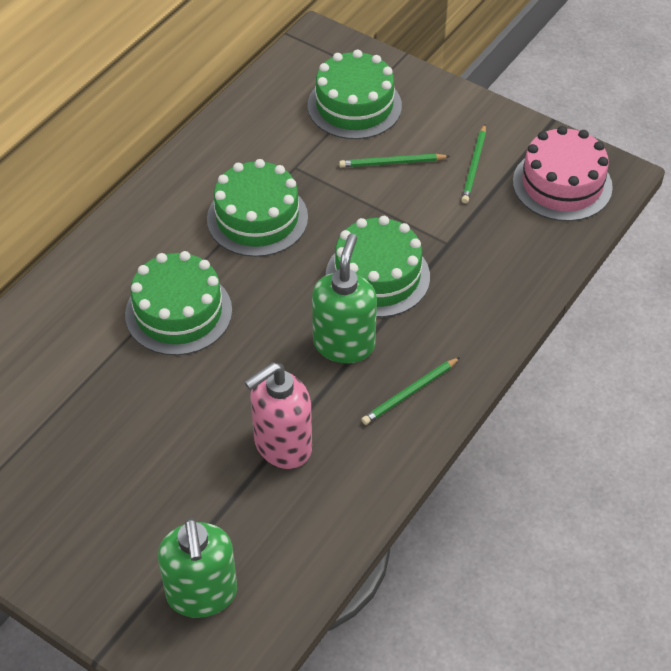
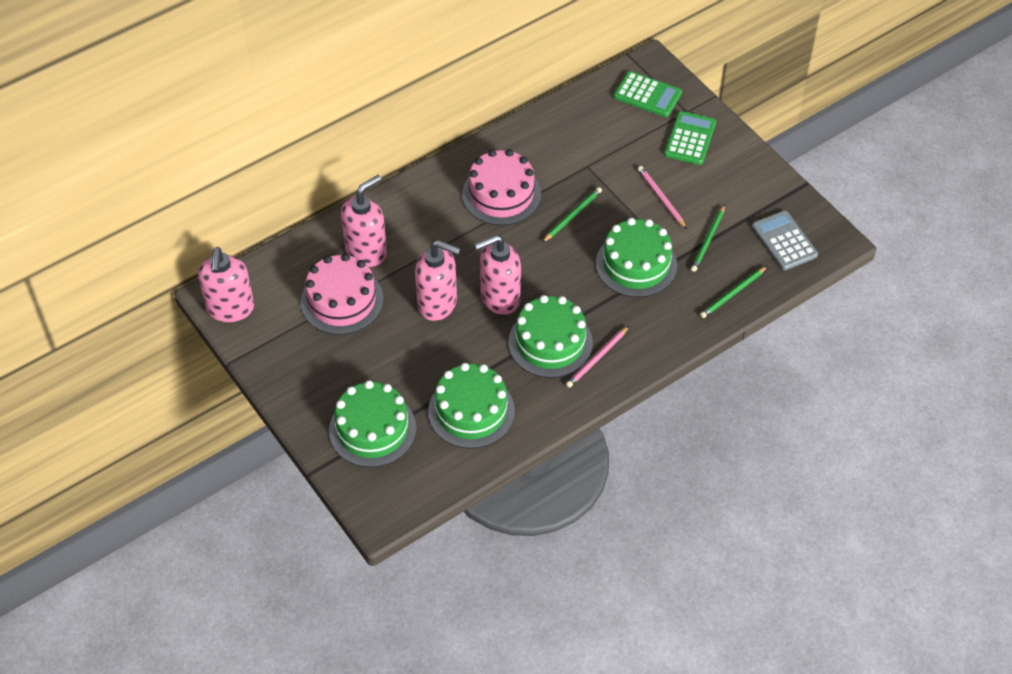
green calculator: none = 0 -> [614,71,682,117] [664,111,716,165] = 2
green soap dispenser: [158,518,237,618] [312,234,377,363] = 2 -> none = 0
grey calculator: none = 0 -> [752,210,818,270] = 1
pink cake: [513,126,613,221] = 1 -> [301,253,384,335] [462,149,541,226] = 2
pink pencil: none = 0 -> [566,326,629,388] [638,166,687,229] = 2
pink soap dispenser: [244,362,312,469] = 1 -> [198,247,254,322] [341,175,387,267] [415,240,461,321] [474,235,521,315] = 4

